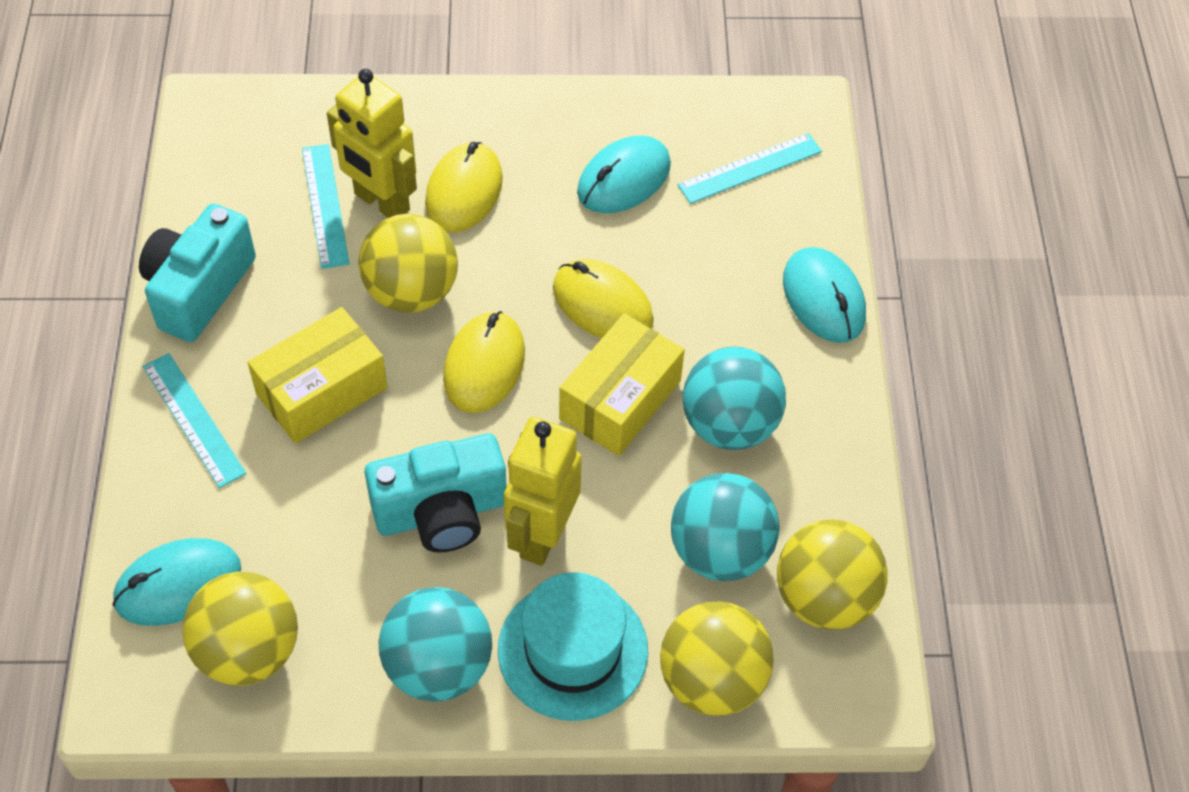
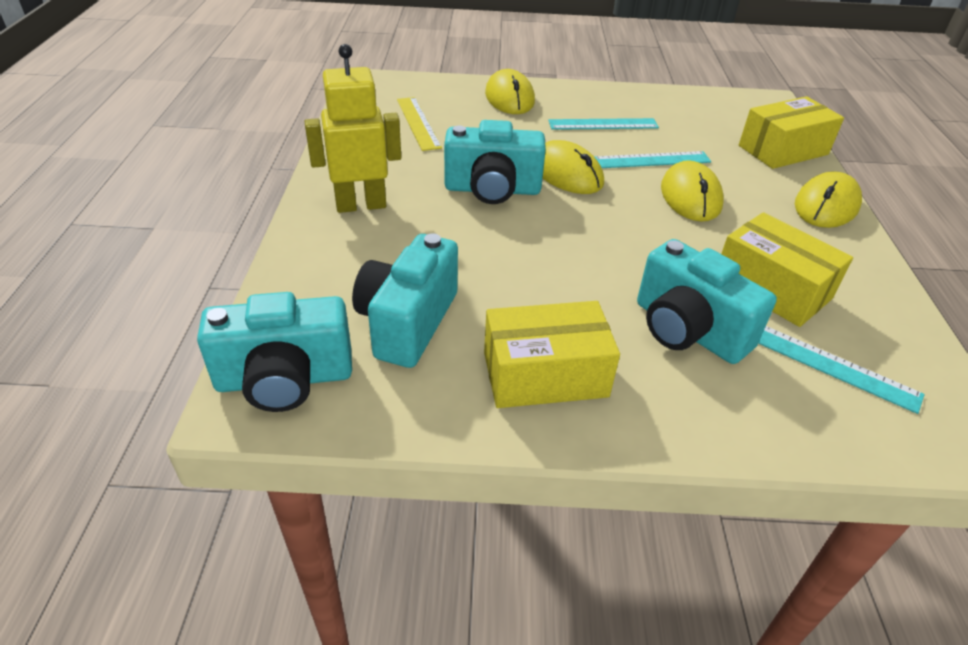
turquoise ball: [379,587,492,702] [671,473,779,581] [683,347,786,450] = 3 -> none = 0
turquoise camera: [139,203,256,342] [365,433,507,552] = 2 -> [197,292,352,412] [352,233,458,368] [444,120,546,204] [637,239,777,364] = 4
turquoise hat: [498,572,648,721] = 1 -> none = 0
turquoise mouse: [112,538,241,626] [577,136,671,213] [783,247,866,343] = 3 -> none = 0
yellow ball: [182,572,298,686] [359,214,458,313] [660,601,774,716] [777,519,888,630] = 4 -> none = 0
yellow box: [247,307,388,444] [559,313,685,456] = 2 -> [484,301,620,408] [721,212,853,327] [739,96,844,169] = 3
yellow mouse: [425,142,503,232] [443,311,525,413] [553,259,654,338] = 3 -> [485,69,535,114] [543,140,604,194] [661,160,724,222] [795,171,862,228] = 4
yellow robot: [327,69,417,218] [504,417,582,566] = 2 -> [305,44,401,213] = 1
yellow ruler: none = 0 -> [397,97,442,151] = 1

